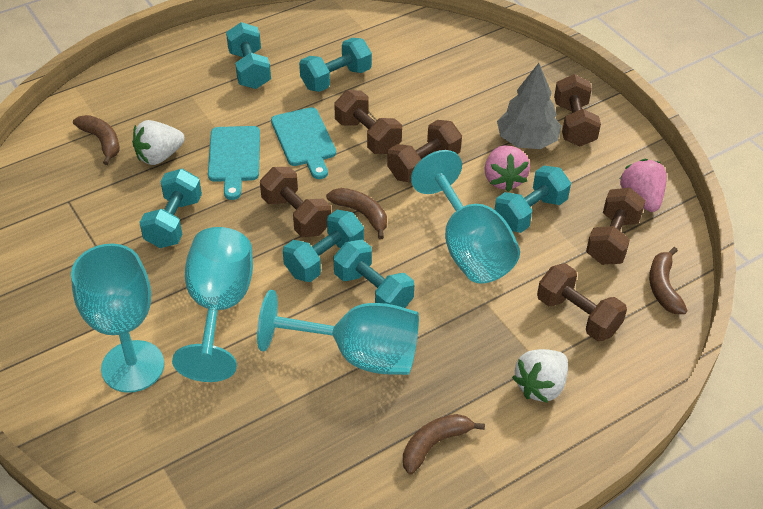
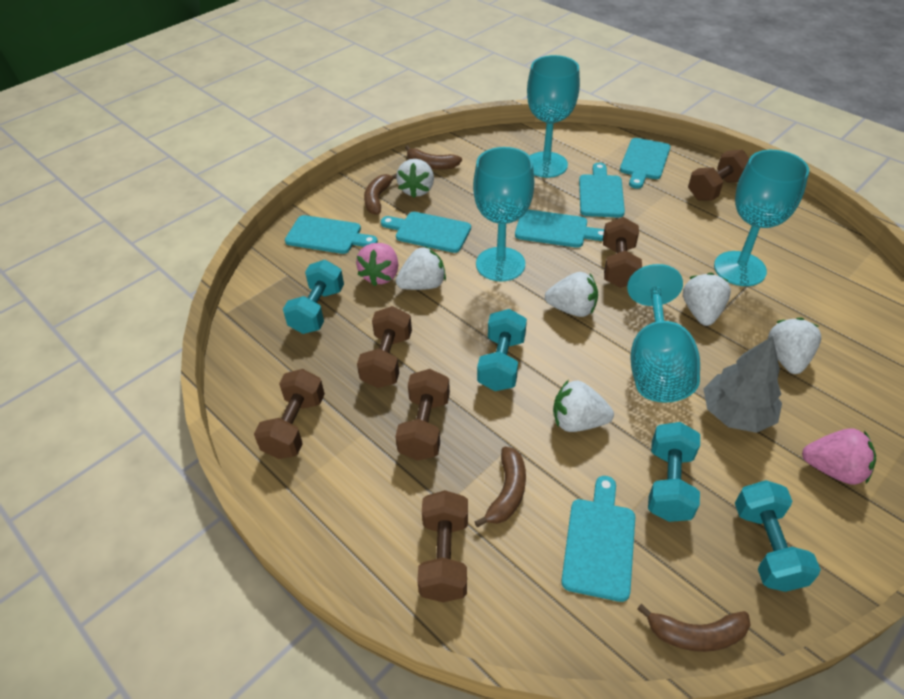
turquoise cutting board: [208,126,260,200] [271,107,336,179] = 2 -> [285,215,378,254] [381,212,471,253] [515,209,604,248] [561,476,635,602] [579,163,625,218] [620,138,671,189] = 6
turquoise dumbbell: [139,169,202,248] [226,22,271,89] [283,210,364,282] [299,38,372,92] [333,240,414,308] [495,166,571,233] = 6 -> [283,260,344,334] [477,309,527,391] [648,422,700,522] [735,480,821,592] = 4
white strawberry: [132,120,185,165] [512,349,568,403] = 2 -> [396,159,434,198] [396,246,446,290] [545,272,598,317] [553,380,614,432] [683,273,731,326] [768,318,821,374] = 6

